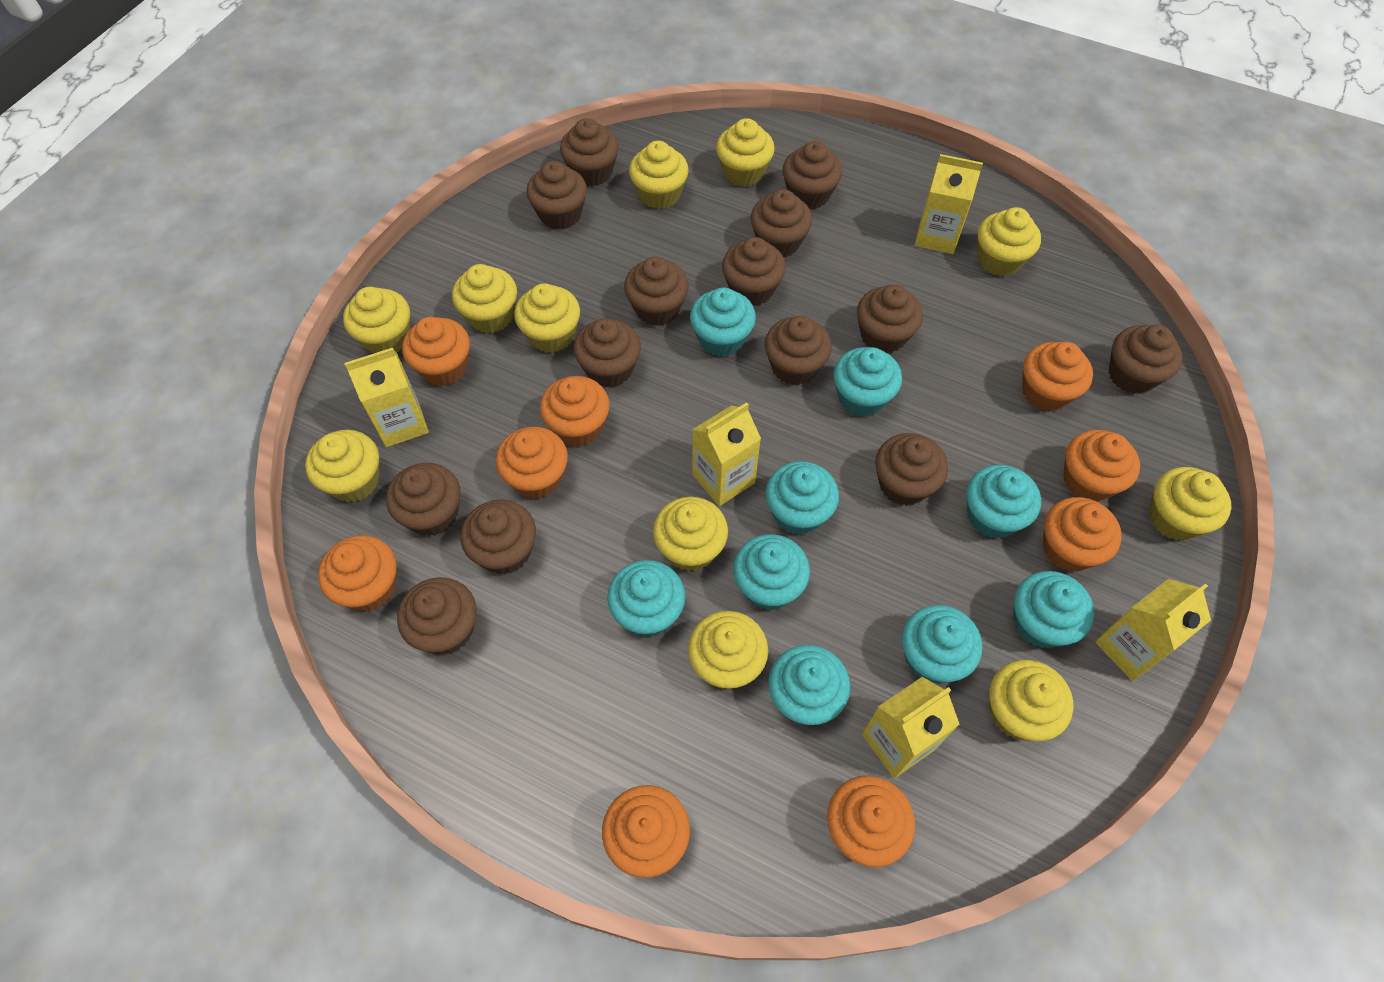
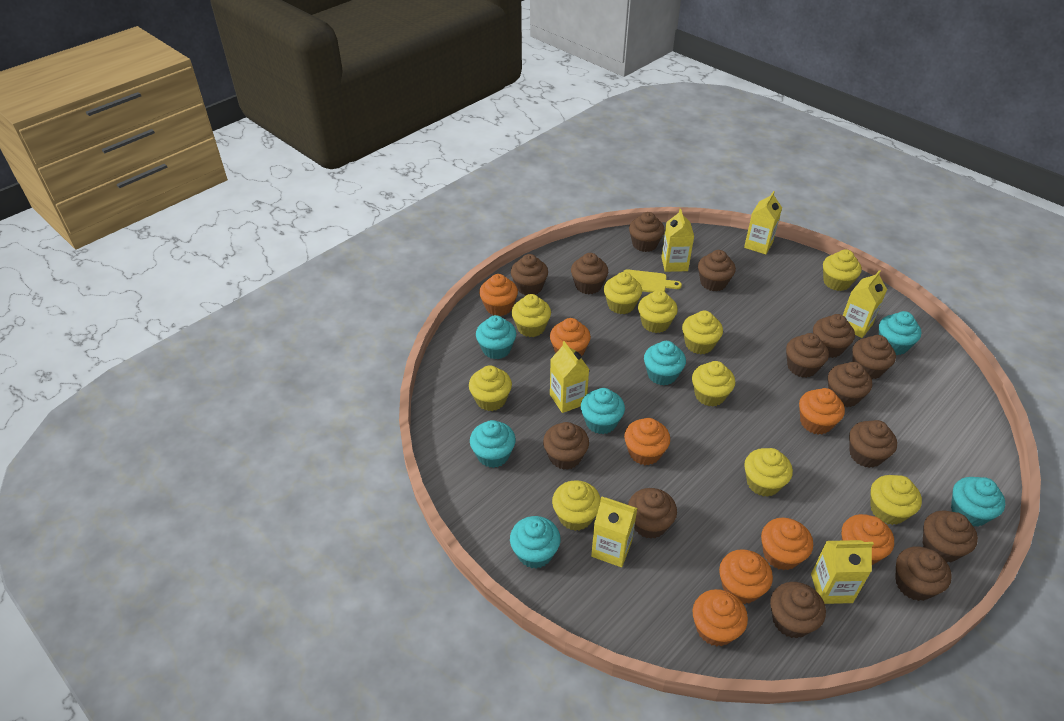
orange cupcake: [318,535,397,611] [402,317,470,386] [495,427,568,499] [540,376,610,446] [602,785,690,878] [827,776,915,867] [1022,342,1093,411] [1043,497,1122,572] [1064,430,1140,502] = 9 -> [479,274,518,316] [550,318,591,356] [624,418,670,465] [693,589,748,646] [719,549,773,604] [761,518,813,570] [799,388,845,435] [842,514,894,565] = 8
turquoise cupcake: [607,560,685,637] [690,287,756,357] [733,534,810,610] [765,461,839,535] [768,645,850,725] [833,347,902,417] [902,605,982,683] [966,465,1041,538] [1013,571,1094,648] = 9 -> [470,420,516,468] [476,315,516,359] [510,516,561,569] [581,388,625,434] [644,341,686,385] [879,311,921,355] [951,477,1005,527] = 7
yellow carton: [344,348,429,447] [692,402,761,506] [862,677,959,778] [915,154,983,254] [1095,579,1211,681] = 5 -> [550,341,589,413] [591,496,637,567] [661,209,694,272] [744,191,782,254] [811,540,874,604] [843,270,887,338] = 6
yellow cupcake: [305,430,379,502] [343,287,410,353] [452,264,517,333] [514,283,580,353] [629,141,689,209] [653,497,728,571] [688,611,768,689] [716,118,775,187] [978,207,1041,276] [989,660,1074,741] [1149,467,1231,541] = 11 -> [469,365,512,411] [512,294,551,337] [552,480,601,531] [604,272,642,314] [638,290,678,333] [682,311,723,354] [692,361,735,407] [744,448,793,497] [823,249,862,291] [871,475,922,525] = 10
yellow cutting board: none = 0 -> [623,269,682,293] = 1

